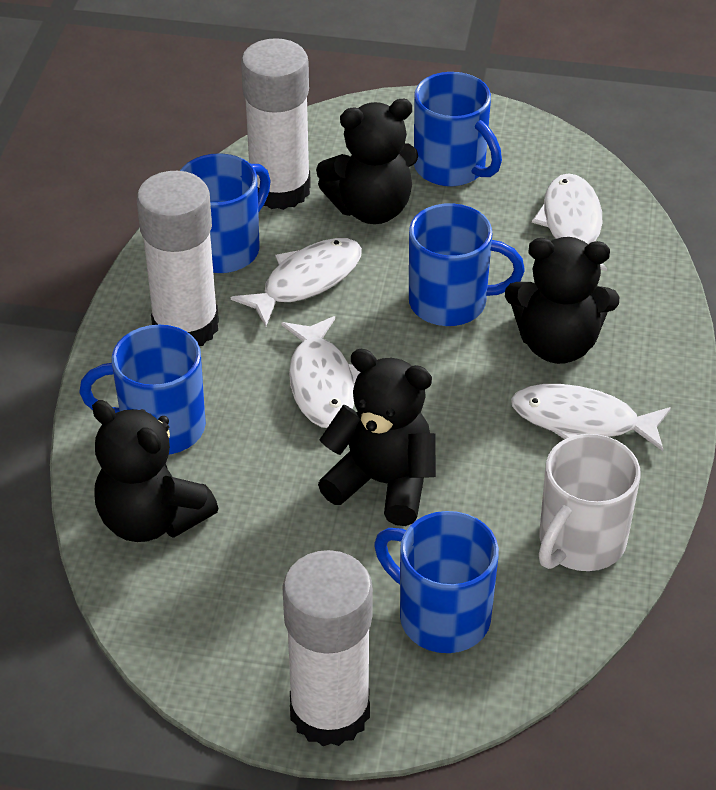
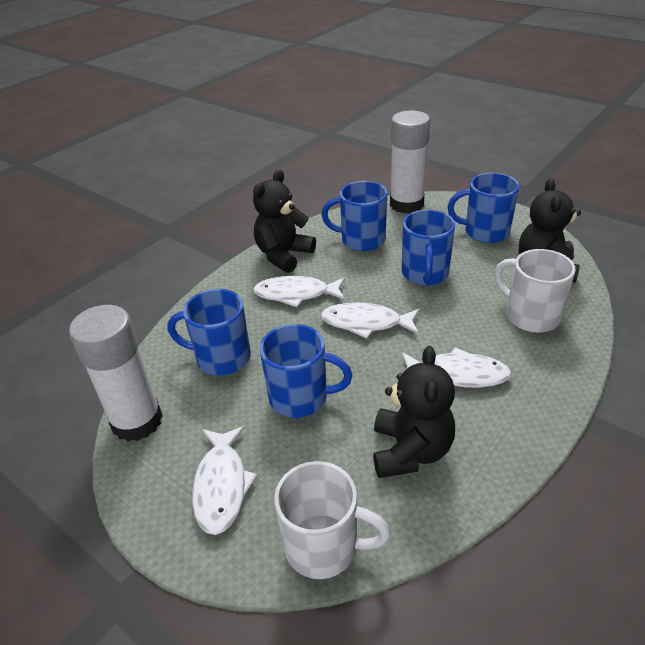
black teddy bear: [92,400,218,542] [316,99,418,224] [318,349,436,526] [505,237,619,364] = 4 -> [253,170,316,273] [373,346,455,478] [519,178,581,283] = 3
white glue stick: [137,171,219,346] [241,38,311,210] [282,550,373,746] = 3 -> [69,305,163,442] [390,111,430,213] = 2
white mug: [539,434,641,571] = 1 -> [274,461,391,579] [495,249,576,333] = 2

